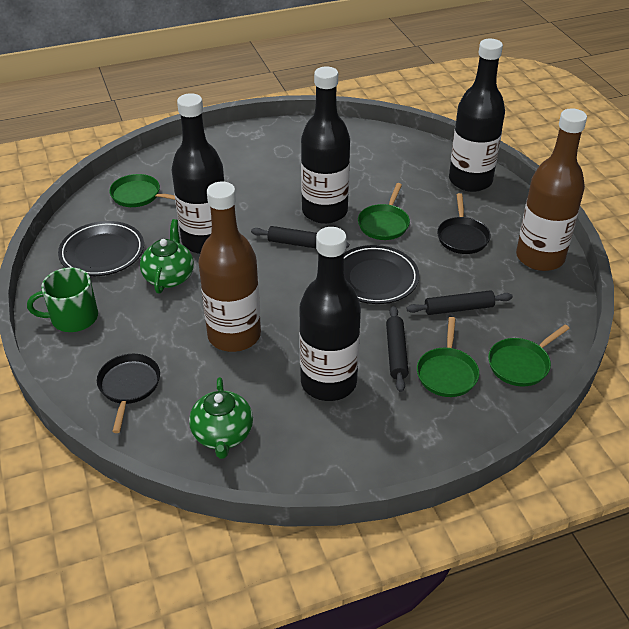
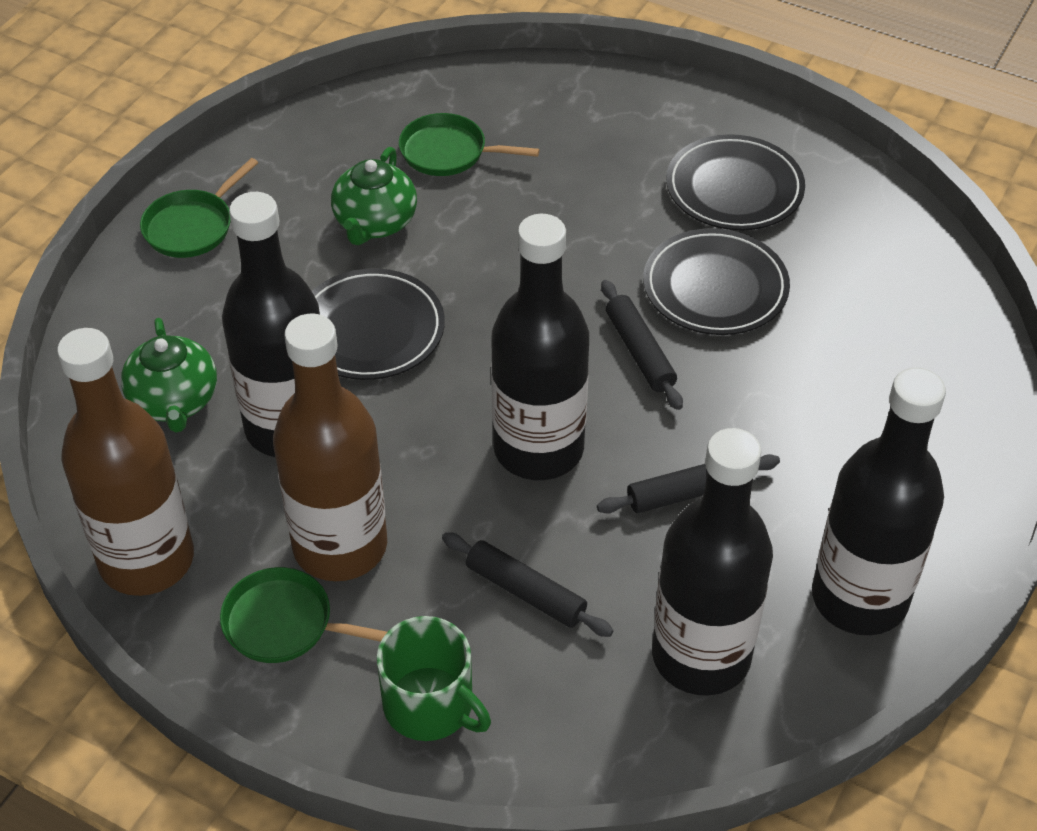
black pan: [97,354,160,433] [437,193,491,254] = 2 -> none = 0
black plate: [58,221,144,276] [344,245,419,304] = 2 -> [312,268,445,380] [643,228,790,335] [666,134,805,231] = 3
green pan: [109,174,175,207] [358,183,410,240] [417,317,479,397] [488,325,570,387] = 4 -> [140,158,258,258] [220,567,387,663] [399,113,540,176] = 3

